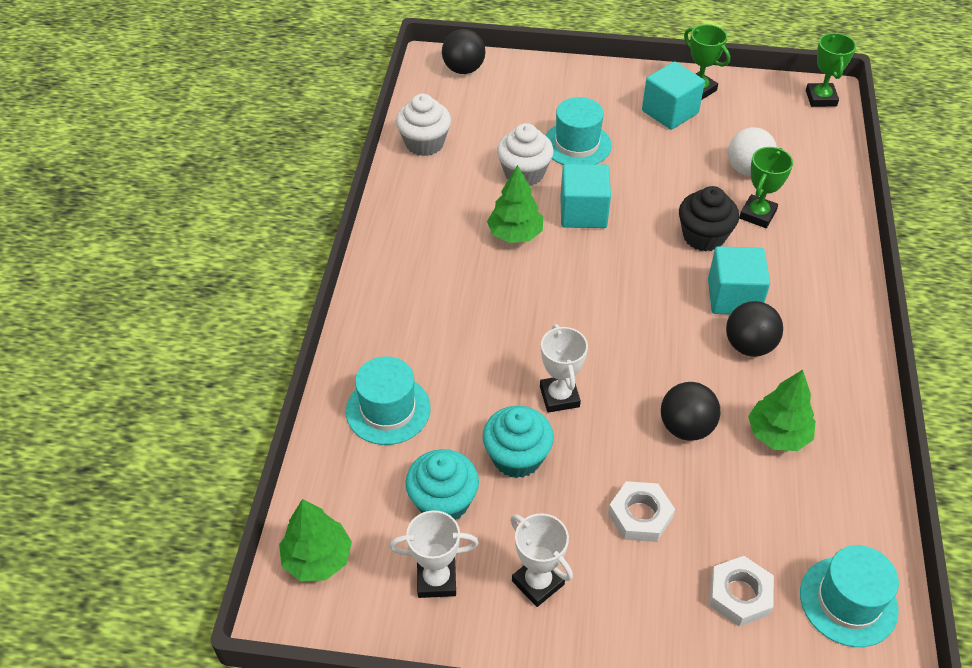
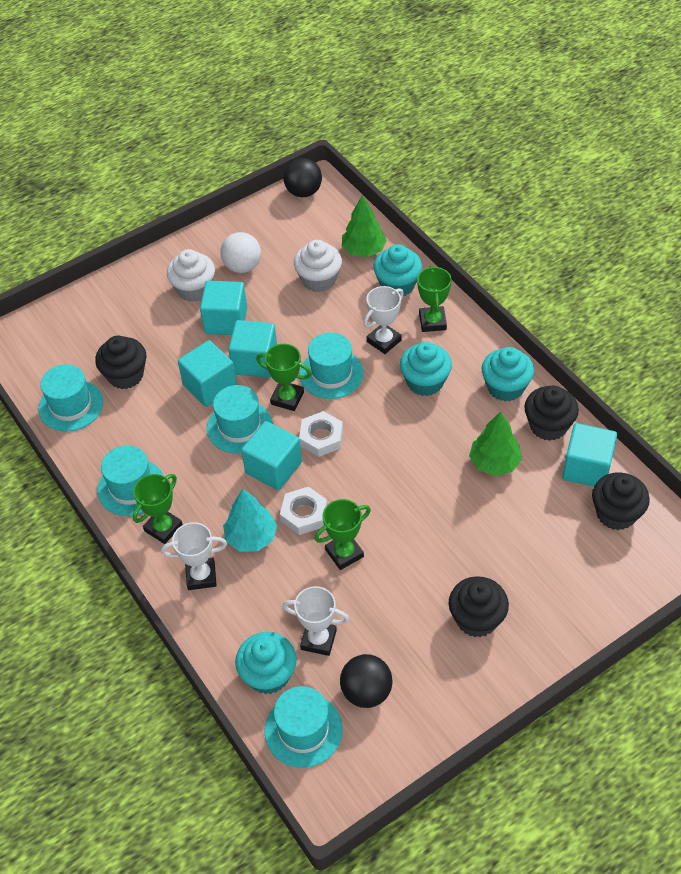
black ball: [442,29,486,74] [661,382,721,441] [726,301,783,357] = 3 -> [283,158,322,197] [340,654,393,708] = 2
black cupcake: [679,186,739,251] = 1 -> [95,336,146,389] [449,576,509,637] [524,386,579,441] [592,472,650,530] = 4
green tree: [279,499,352,581] [487,165,543,243] [748,370,815,451] = 3 -> [342,195,387,257] [469,411,522,476] = 2
green trophy: [684,24,730,100] [739,147,793,228] [806,33,856,107] = 3 -> [133,474,183,544] [256,344,312,411] [314,499,371,570] [417,265,451,332] = 4
turquoise cube: [560,164,611,228] [642,61,705,130] [708,246,770,314] = 3 -> [178,340,237,407] [200,281,247,335] [228,320,277,378] [241,421,302,490] [562,423,617,487] = 5
turquoise cupcake: [406,449,479,520] [482,406,554,478] = 2 -> [235,632,297,694] [373,244,422,296] [400,342,452,396] [482,347,534,402] = 4
turquoise hat: [346,356,431,445] [545,97,612,165] [800,545,899,647] = 3 -> [39,364,103,432] [97,445,164,516] [207,385,273,453] [265,686,343,768] [300,333,363,399] = 5
turquoise tree: none = 0 -> [223,489,277,551] = 1

